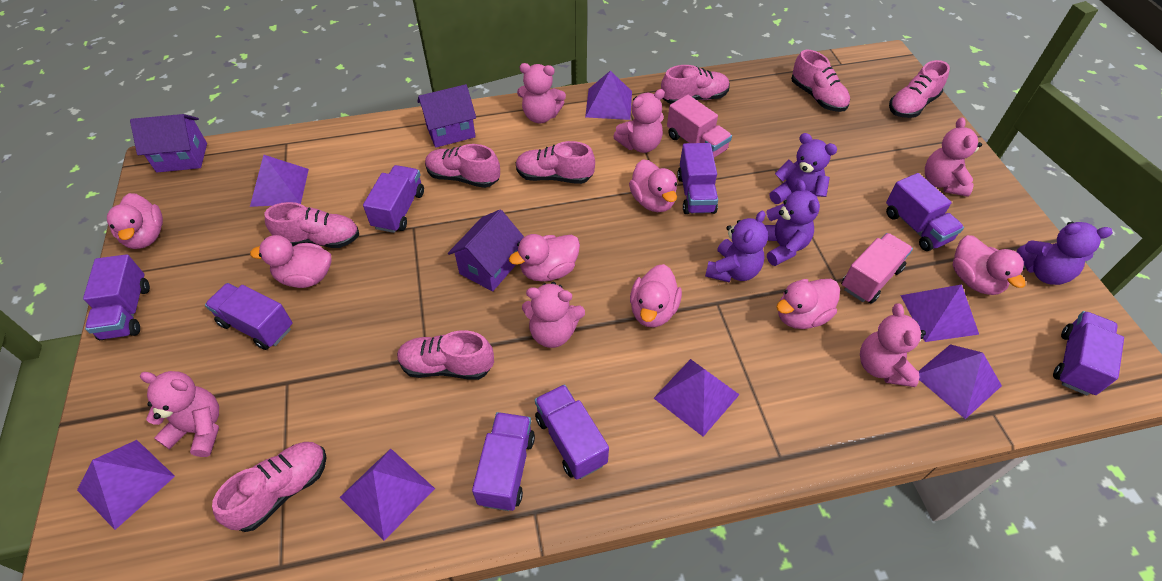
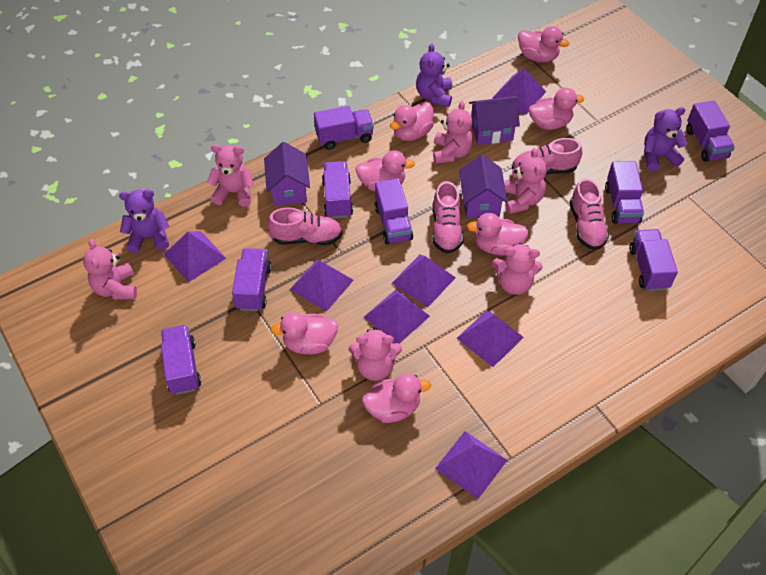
pink shoe: [212,442,327,532] [265,202,359,248] [397,330,494,380] [425,144,500,188] [516,141,595,184] [661,65,730,104] [791,50,850,112] [889,60,950,118] = 8 -> [268,207,342,245] [432,181,464,254] [512,138,582,175] [570,178,609,250] = 4
pink truck: [667,95,732,158] [841,233,913,304] = 2 -> none = 0
purple teddy bear: [705,210,768,283] [765,180,820,266] [770,133,837,204] [1016,222,1113,285] = 4 -> [119,189,169,253] [416,43,452,107] [644,107,688,171] = 3

